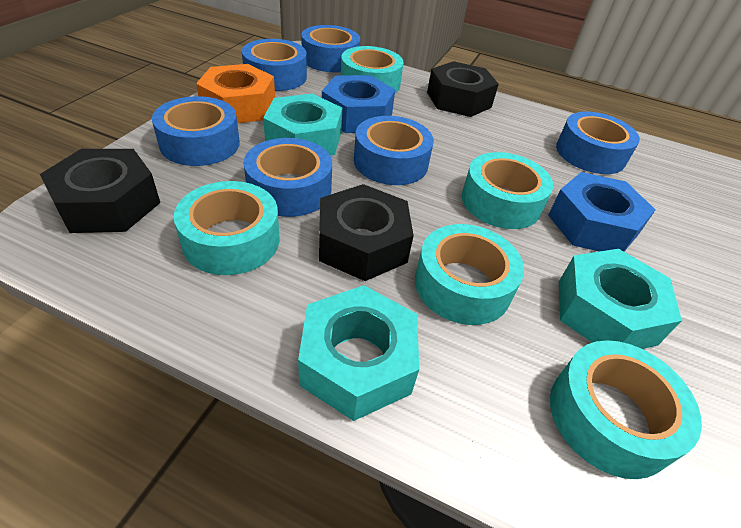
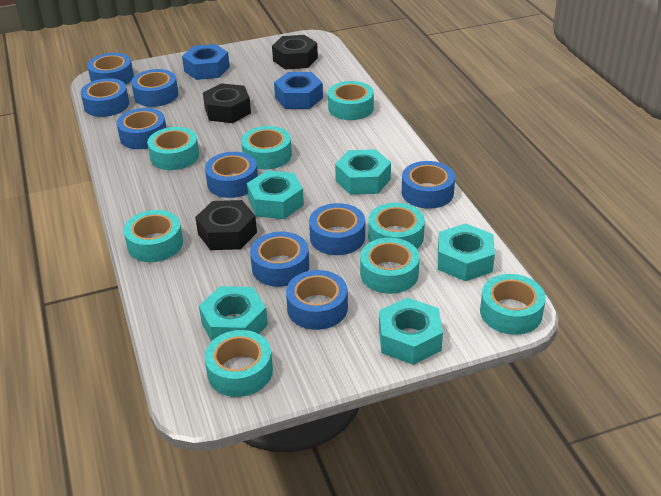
blue tape: [152,96,240,166] [242,39,307,91] [244,138,332,217] [301,25,360,72] [354,116,434,185] [556,112,640,174] = 6 -> [81,78,129,117] [87,53,134,84] [117,108,166,149] [131,69,178,107] [205,152,258,198] [250,232,309,287] [286,270,348,330] [309,203,365,255] [402,161,455,209] = 9
orange nut: [196,64,275,123] = 1 -> none = 0
turquoise nut: [263,94,342,156] [298,285,419,421] [559,249,682,349] = 3 -> [199,286,268,341] [247,171,304,219] [335,149,391,195] [379,298,443,365] [438,224,495,281] = 5
turquoise tape: [174,181,280,275] [341,46,404,93] [415,224,524,325] [462,152,553,229] [550,340,702,479] = 5 -> [124,210,183,262] [147,127,199,170] [204,330,273,397] [241,126,292,170] [328,81,374,120] [360,238,420,294] [368,203,425,249] [480,274,546,335] = 8

